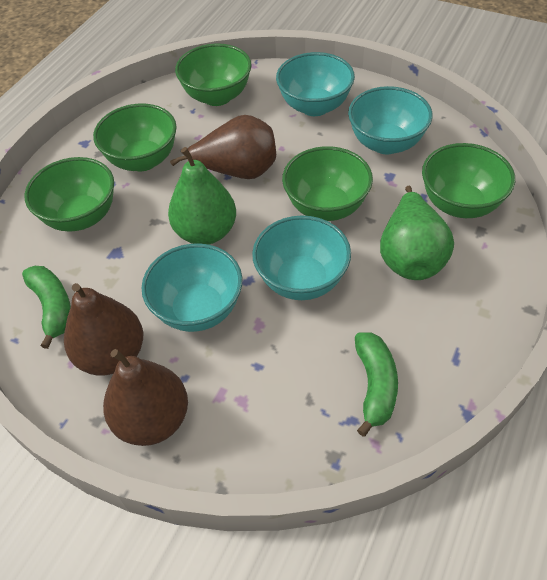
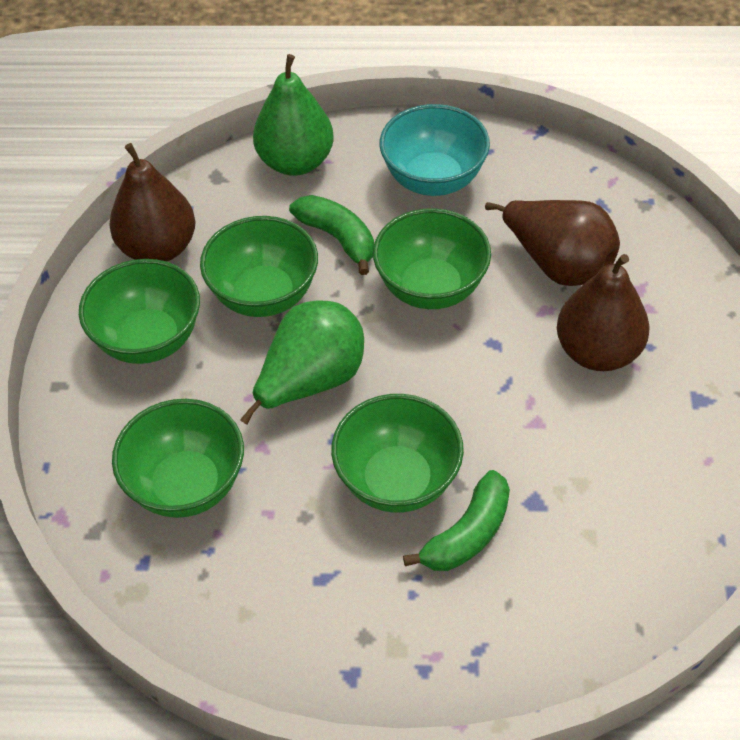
turquoise bowl: [142,243,242,332] [252,215,351,300] [276,52,355,116] [348,86,432,155] = 4 -> [380,104,490,196] = 1

